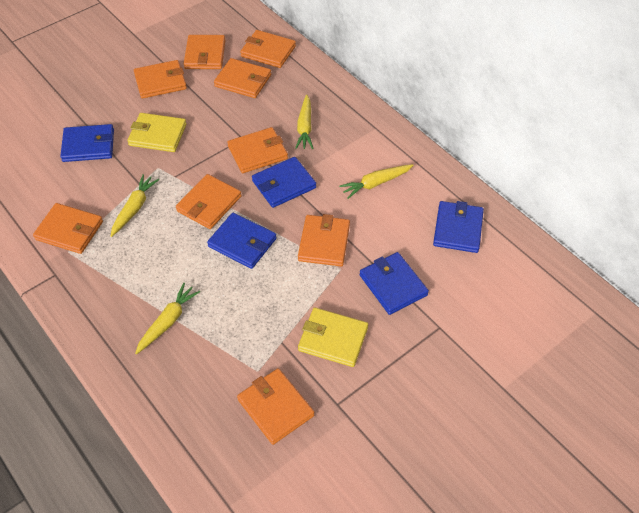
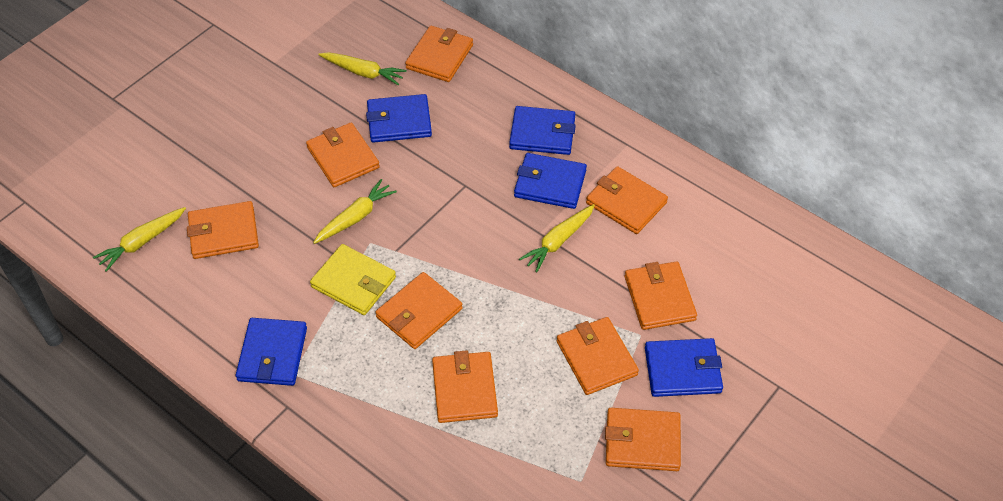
yellow wallet: [127,113,187,152] [298,307,368,367] = 2 -> [310,244,396,315] = 1

